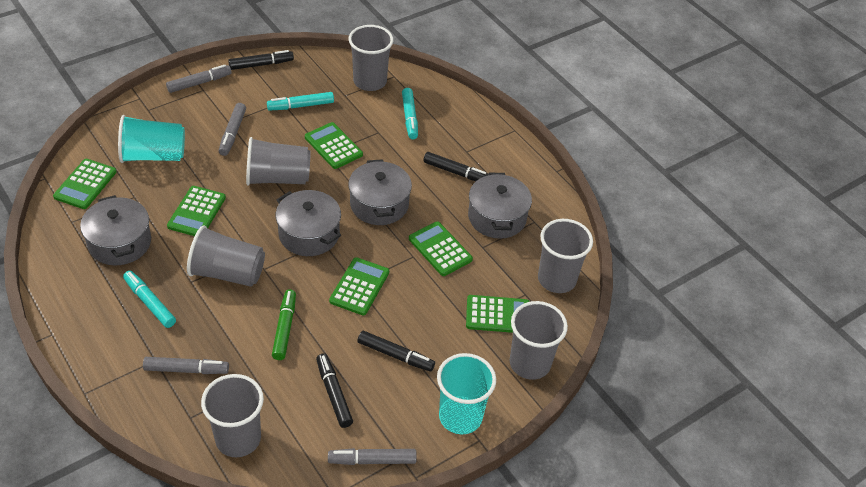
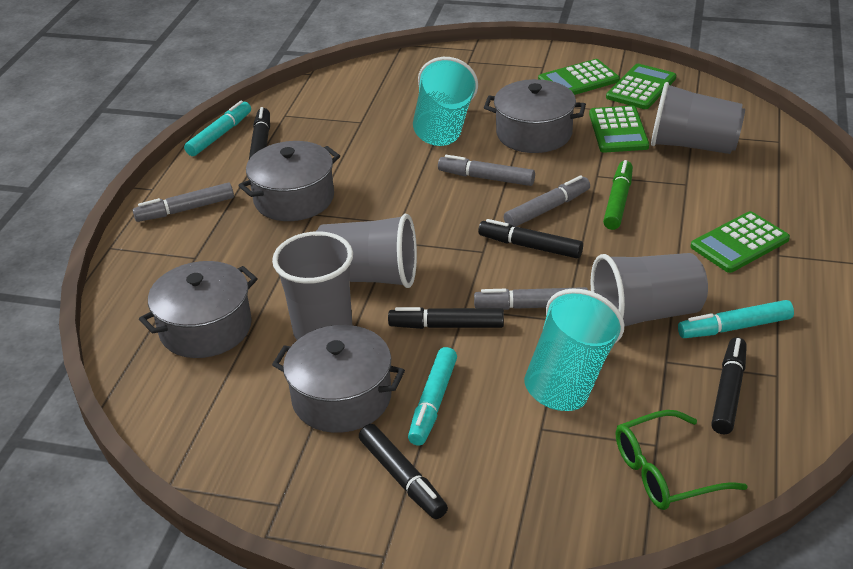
black marker: [228,50,294,70] [316,353,353,428] [358,331,435,372] [423,152,488,181] = 4 -> [249,107,270,159] [359,424,448,519] [388,307,504,329] [478,219,583,258] [711,337,747,434] = 5
green calculator: [53,159,117,209] [167,186,226,236] [305,122,363,169] [329,257,389,315] [409,222,473,276] [466,295,530,333] = 6 -> [538,59,620,95] [589,106,649,153] [606,64,676,109] [691,211,790,273] = 4
green glasses: none = 0 -> [616,410,748,510] = 1
grey cup: [187,226,265,287] [201,374,264,457] [246,137,311,186] [349,25,393,91] [509,301,568,380] [538,219,593,293] = 6 -> [272,231,353,340] [315,213,417,288] [591,253,708,327] [651,82,745,154] = 4

